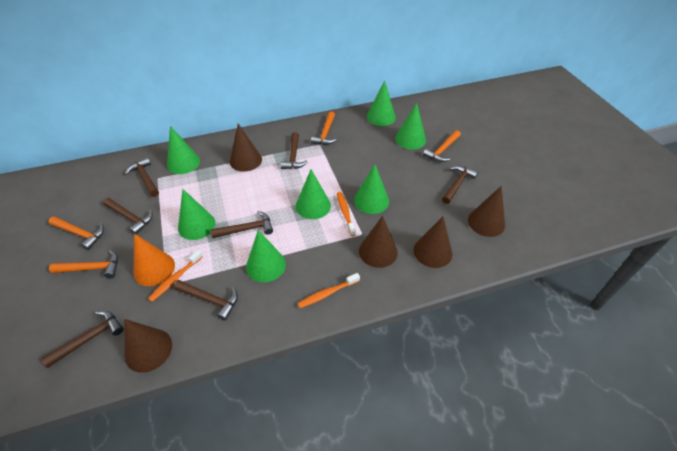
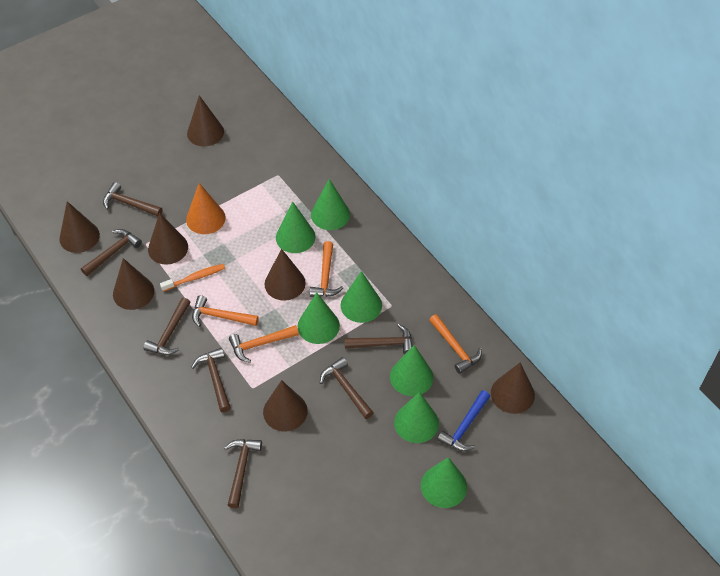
blue hammer: none = 0 -> [437,390,490,451] = 1
brown cone: [124,319,172,373] [230,124,262,172] [359,216,398,268] [413,216,452,268] [468,186,505,237] = 5 -> [59,201,100,253] [113,258,154,310] [148,213,188,265] [187,95,224,147] [263,380,308,431] [265,249,306,301] [491,362,535,414] = 7
orange toothbrush: [148,250,203,302] [297,273,360,308] [337,192,356,237] = 3 -> [160,264,225,291] = 1

